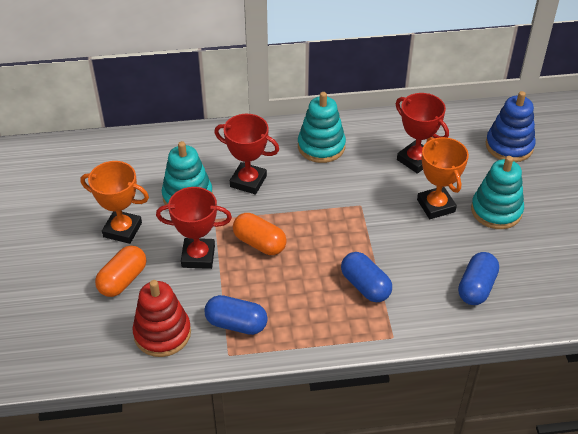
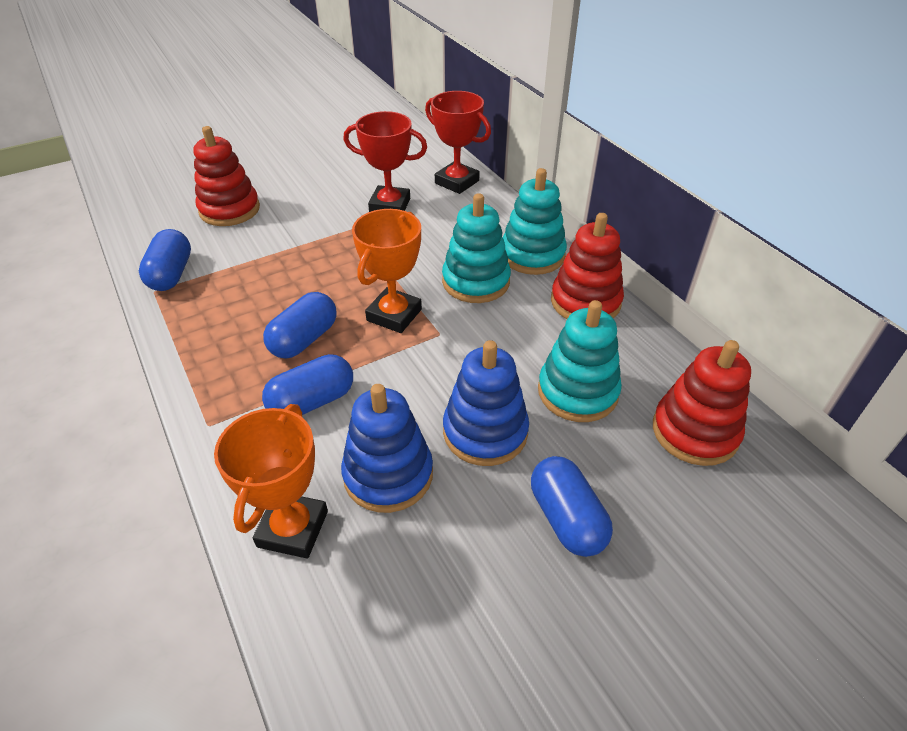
blue capsule: [204,295,268,335] [341,252,392,302] [458,252,499,305] = 3 -> [139,229,191,291] [262,354,353,415] [263,292,337,358] [531,456,613,557] = 4
blue stacking toy: [486,91,536,162] = 1 -> [341,384,433,513] [443,340,529,466] = 2
orange capsule: [95,246,146,297] [233,213,287,255] = 2 -> none = 0
red stacking toy: [132,280,191,357] = 1 -> [193,126,260,226] [551,213,624,319] [653,340,751,466] = 3
red trophy: [156,187,232,269] [214,114,279,195] [396,93,449,174] = 3 -> [343,111,427,212] [425,91,491,194] = 2

